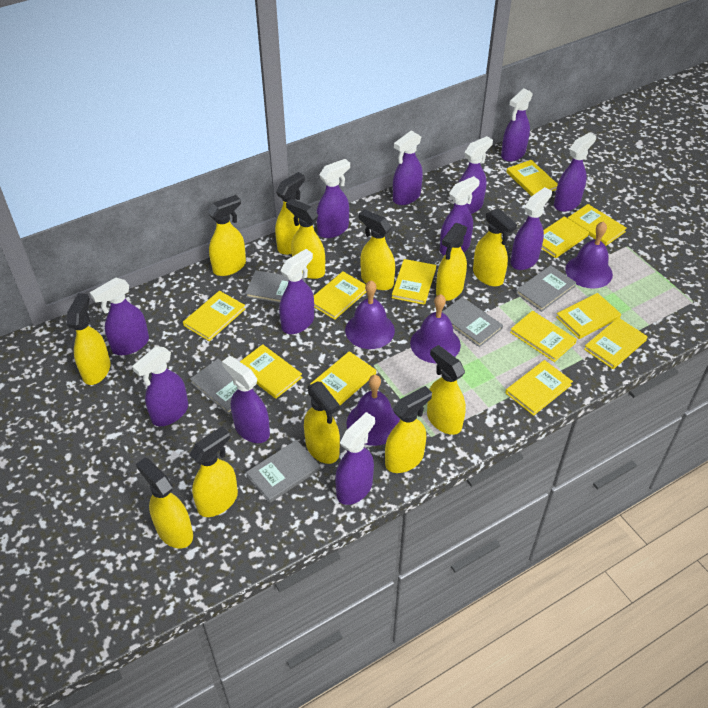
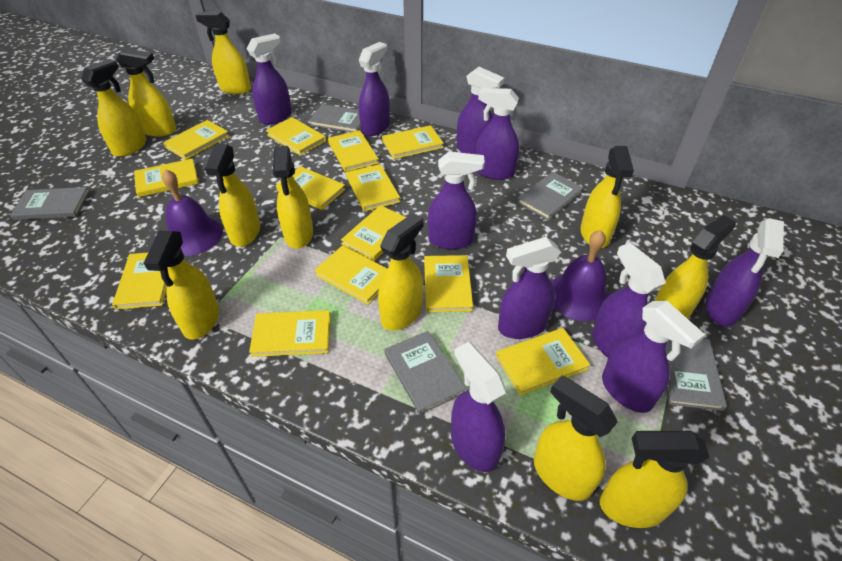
purple bell: [345,281,395,349] [347,375,400,446] [410,294,461,363] [565,222,613,289] = 4 -> [162,169,223,256] [551,230,610,321] = 2
purple spray bottle: [90,278,149,355] [132,346,188,426] [222,356,270,443] [279,249,314,334] [317,159,350,238] [335,412,375,505] [393,131,423,205] [440,176,480,256] [458,136,493,214] [501,88,533,162] [510,187,552,270] [554,132,596,212] = 12 -> [246,33,292,125] [359,42,390,136] [428,151,485,249] [451,342,506,472] [457,67,504,154] [476,88,519,180] [498,237,561,339] [592,243,665,358] [602,301,705,413] [706,218,784,327] = 10
yellow book: [183,291,245,341] [240,344,302,399] [310,351,376,405] [314,271,366,320] [392,259,436,305] [505,360,573,416] [506,160,558,196] [510,311,577,362] [541,216,589,258] [556,293,621,339] [568,204,627,246] [584,317,648,369] = 12 -> [112,253,167,310] [134,158,199,197] [163,120,229,160] [249,310,331,357] [266,117,326,156] [276,166,346,210] [314,245,387,305] [328,130,379,172] [341,205,406,261] [346,164,400,211] [382,125,444,159] [424,255,473,312] [496,328,590,396] = 13
yellow spray bottle: [67,293,111,385] [136,458,193,548] [189,426,238,517] [208,195,246,276] [275,172,305,255] [286,199,325,279] [304,382,340,464] [359,209,395,290] [385,386,432,473] [427,345,466,435] [436,223,467,301] [473,208,517,287] = 12 -> [81,59,146,157] [116,48,177,137] [144,230,219,340] [195,12,251,94] [205,144,260,247] [273,146,313,249] [378,213,424,331] [534,376,618,501] [580,146,634,248] [600,431,710,528] [655,215,736,319] = 11

